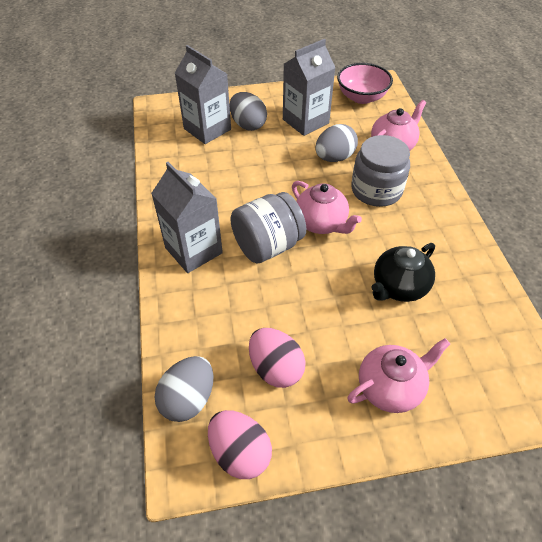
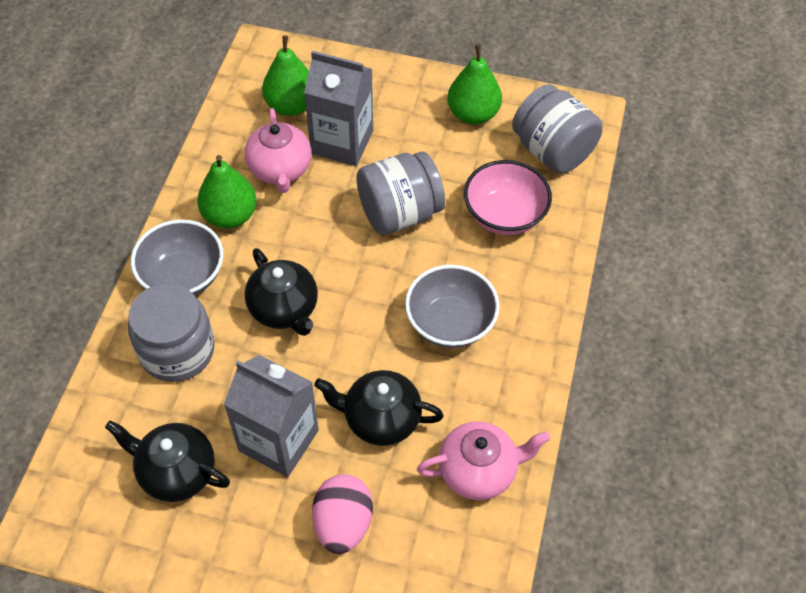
black teapot: [371,243,435,302] = 1 -> [105,420,230,502] [245,248,318,336] [314,370,444,446] = 3
green pear: none = 0 -> [197,155,257,229] [262,35,309,116] [447,44,502,124] = 3
grey bowl: none = 0 -> [131,219,223,295] [405,265,500,348] = 2
grey carton: [151,162,223,273] [175,45,231,144] [283,39,336,136] = 3 -> [223,355,319,477] [304,51,373,166] = 2
grey egg: [155,356,214,422] [229,92,267,131] [315,124,358,162] = 3 -> none = 0
grey jar: [230,192,306,264] [351,135,410,207] = 2 -> [128,283,215,382] [356,152,445,235] [512,84,603,174] = 3
pink egg: [208,410,272,479] [249,328,306,388] = 2 -> [312,474,373,554] = 1
pink teapot: [292,181,362,234] [347,338,450,413] [371,100,426,150] = 3 -> [245,108,312,193] [417,421,550,500] = 2

